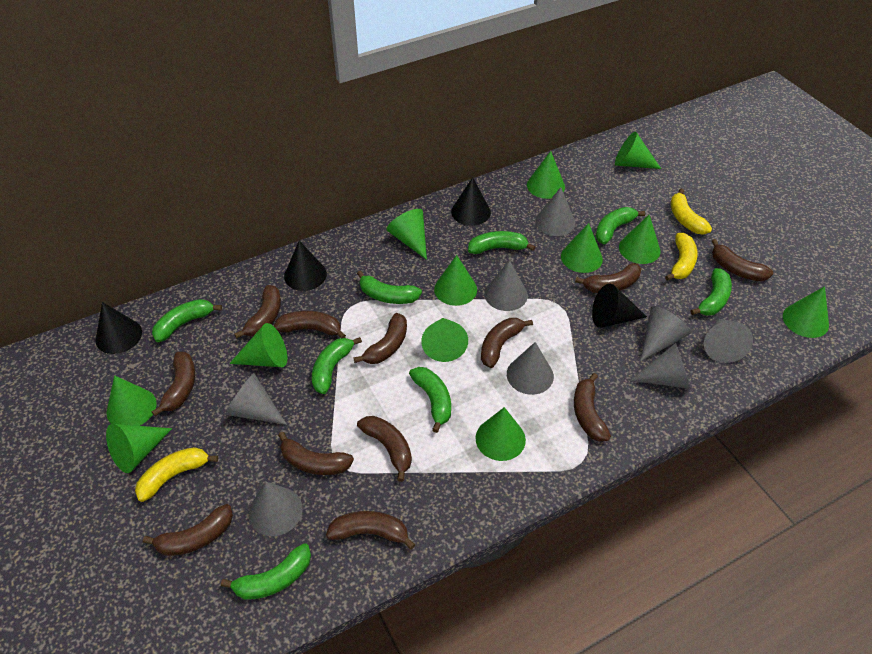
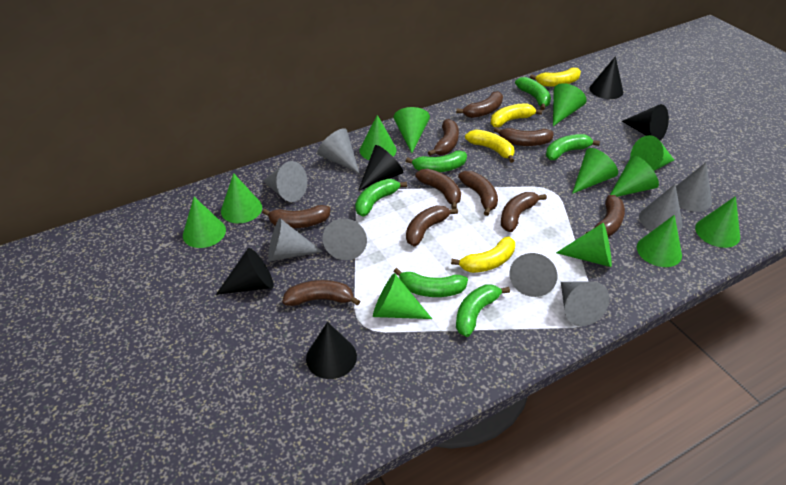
black cone: [95,302,142,354] [284,241,327,291] [451,177,491,226] [592,284,647,328] = 4 -> [216,248,274,295] [306,322,357,379] [358,145,403,191] [590,56,623,99] [622,104,669,140] = 5
brown banana: [143,504,233,556] [152,352,195,416] [234,285,281,339] [274,311,346,338] [278,432,354,475] [326,511,415,550] [353,313,407,364] [357,416,412,482] [481,318,533,368] [574,373,611,441] [575,263,641,293] [712,239,773,281] = 12 -> [262,205,330,228] [282,280,360,306] [406,205,458,247] [415,169,461,209] [428,119,459,156] [456,91,503,118] [458,171,498,216] [494,127,554,146] [501,192,547,232] [586,195,625,237] = 10
green banana: [152,299,222,342] [221,543,311,600] [312,337,362,394] [357,271,422,304] [409,367,451,433] [468,231,535,254] [596,207,645,244] [691,268,732,316] = 8 -> [355,179,407,217] [393,268,468,297] [406,151,467,172] [456,284,510,337] [515,77,551,110] [546,134,600,160] = 6
yellow banana: [135,447,218,502] [665,233,698,281] [670,188,712,235] = 3 -> [451,237,515,273] [465,130,515,163] [491,103,542,127] [530,68,581,87] = 4

